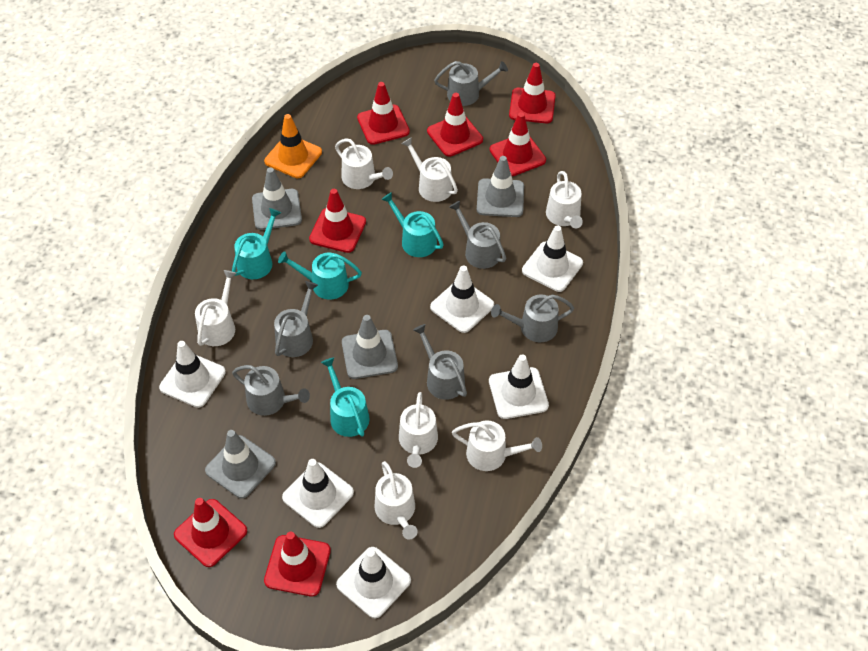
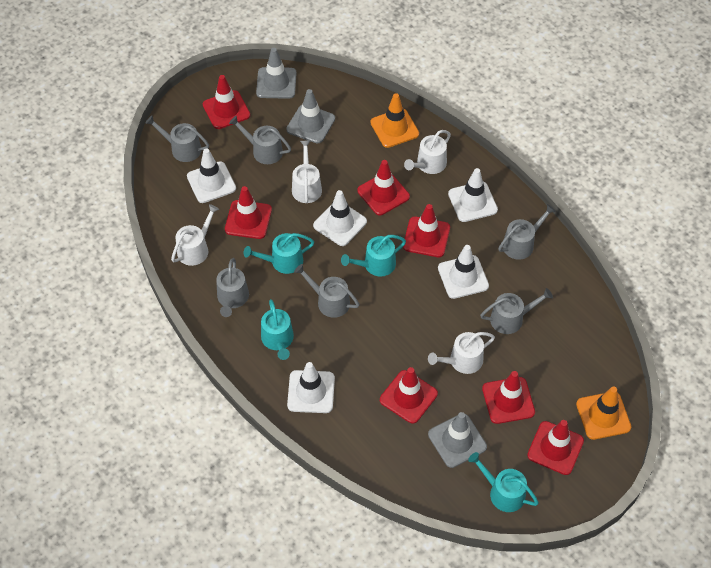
grey traffic cone: [205,430,276,499] [252,167,302,230] [342,315,398,379] [477,156,524,217] = 4 -> [256,48,296,99] [286,89,335,144] [428,412,487,468] = 3
orange traffic cone: [264,114,322,178] = 1 -> [370,93,419,148] [576,387,631,440] = 2
white traffic cone: [159,341,226,408] [282,459,354,528] [336,547,411,619] [430,265,494,333] [489,354,549,419] [522,226,583,292] = 6 -> [187,148,236,203] [287,362,335,413] [313,190,367,246] [438,245,489,299] [448,168,498,222] = 5
white watering can: [195,270,237,346] [335,138,393,189] [374,461,418,539] [399,392,438,468] [401,137,458,202] [452,420,542,471] [546,171,583,228] = 7 -> [171,204,219,266] [292,141,322,203] [404,130,451,174] [428,332,495,374] = 4

